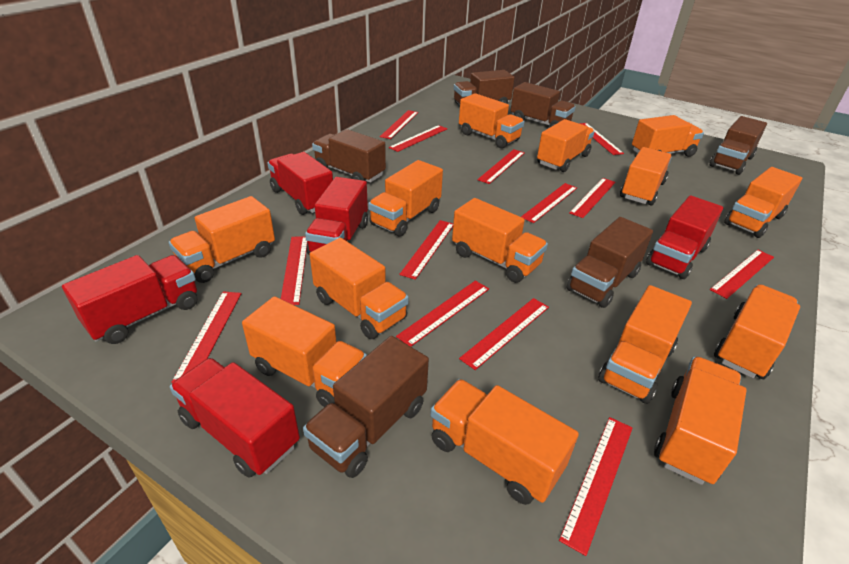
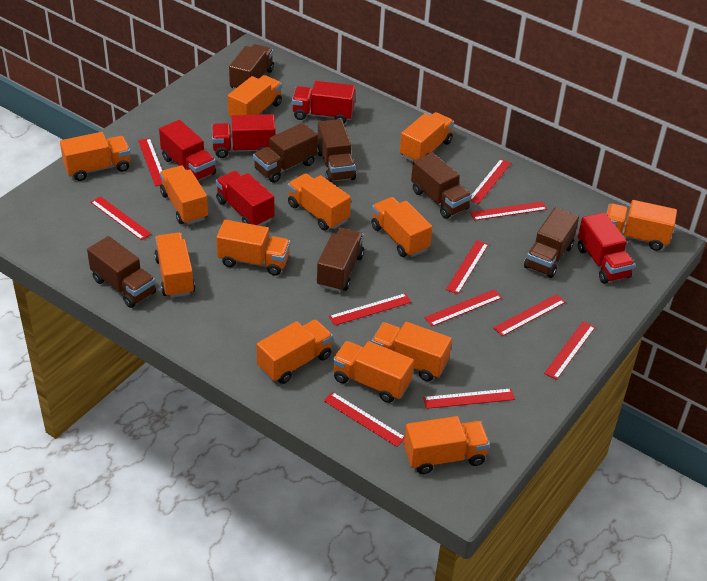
brown truck: [303,336,429,478] [312,129,386,183] [454,70,515,105] [511,82,576,128] [566,217,653,308] [710,116,767,175] = 6 -> [87,236,156,308] [229,44,274,90] [253,123,318,183] [317,228,364,292] [318,119,356,182] [411,152,472,219] [524,207,579,278] = 7
orange truck: [169,196,275,283] [242,296,367,407] [310,238,409,339] [368,160,443,237] [430,379,579,505] [452,198,548,283] [459,93,524,148] [537,119,595,172] [598,285,692,404] [620,147,672,205] [632,115,704,157] [654,357,747,485] [714,284,800,379] [724,167,802,238] = 14 -> [60,132,131,181] [154,233,195,298] [160,166,208,225] [216,220,291,276] [228,75,282,118] [257,319,333,384] [288,174,351,230] [333,341,414,403] [371,197,432,257] [371,322,452,381] [400,112,454,162] [404,416,490,474] [606,200,677,251] = 13
red ruler: [172,291,242,383] [281,236,308,305] [380,110,418,139] [389,125,447,152] [396,281,489,346] [399,220,453,280] [459,298,549,370] [477,149,525,184] [521,183,577,223] [559,417,633,556] [569,178,616,218] [579,123,624,155] [710,250,774,299] = 13 -> [91,196,151,240] [138,138,163,186] [324,392,405,447] [329,293,411,326] [423,388,515,409] [425,289,502,326] [446,240,489,294] [470,159,511,204] [470,201,547,221] [493,294,566,336] [544,321,595,380] = 11

